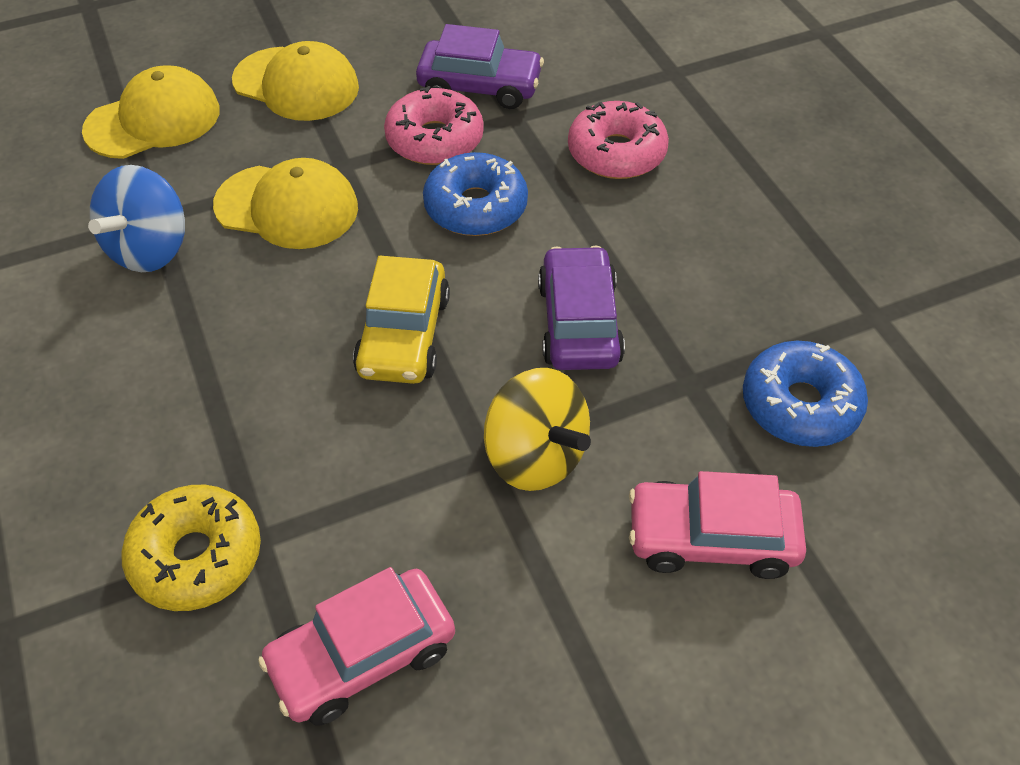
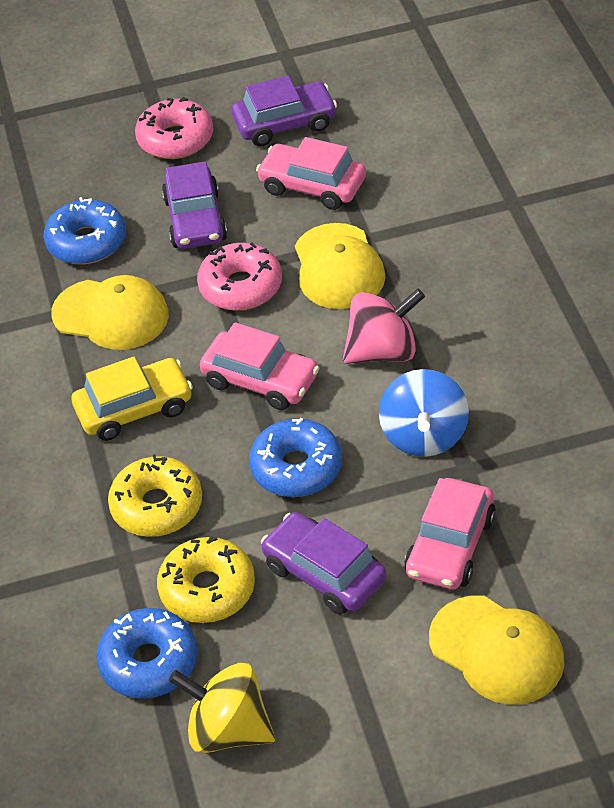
blue donut: [423,152,528,236] [743,341,868,447] = 2 -> [44,197,126,264] [96,608,197,699] [249,418,342,497] = 3
pink car: [258,567,455,726] [629,471,806,579] = 2 -> [200,322,319,410] [256,137,366,210] [404,478,496,589] = 3
pink spinning top: none = 0 -> [343,288,425,364] = 1
purple car: [416,24,544,109] [538,246,625,370] = 2 -> [162,161,227,249] [232,76,337,146] [261,512,387,615] = 3
yellow donut: [121,485,261,611] = 1 -> [108,454,202,537] [157,536,255,623] = 2

